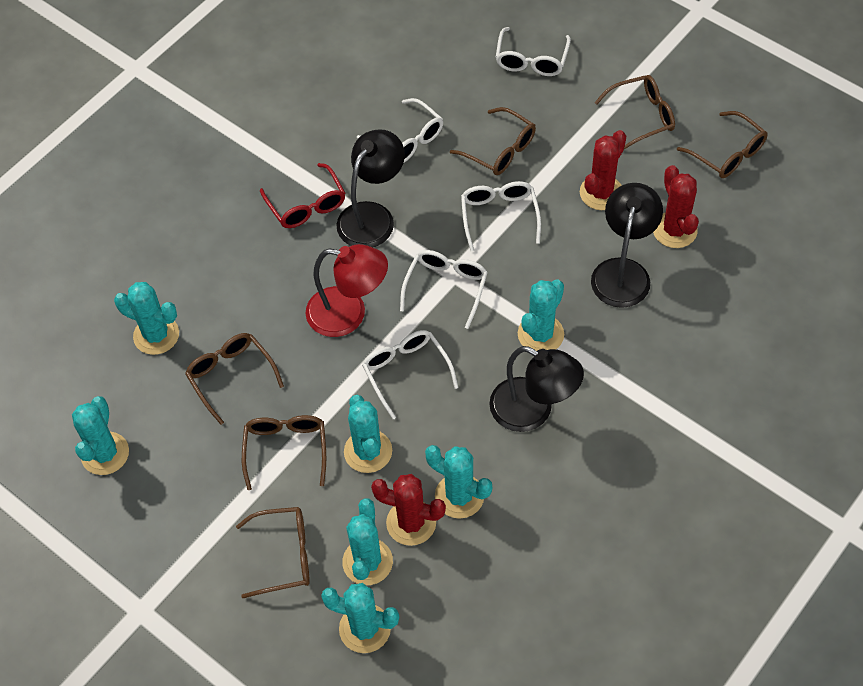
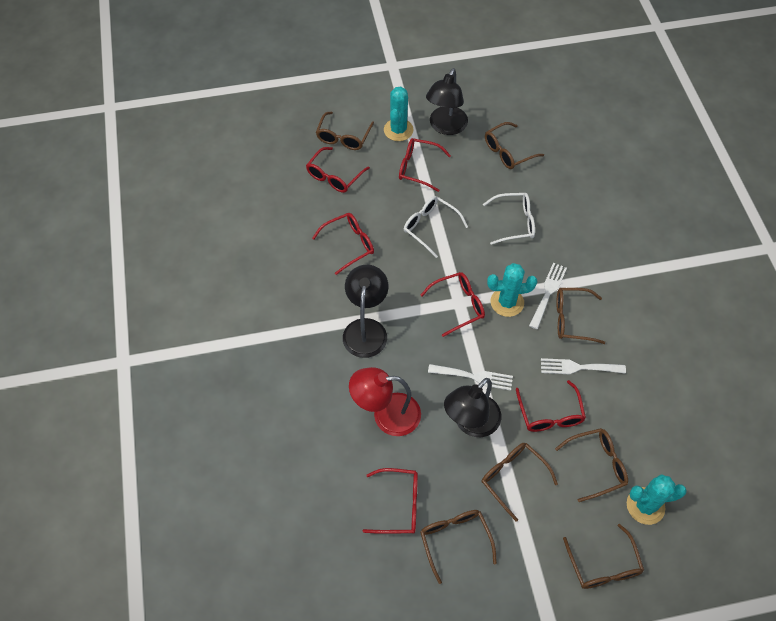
brown glasses: [185,333,284,425] [236,507,310,598] [242,415,326,490] [450,107,536,175] [594,75,675,149] [677,111,767,178] = 6 -> [316,112,374,150] [420,510,497,584] [482,443,558,522] [485,122,544,169] [555,428,628,502] [556,288,605,344] [563,524,644,589] = 7
red cactus: [371,474,446,546] [580,130,626,210] [653,165,699,248] = 3 -> none = 0
red glasses: [260,163,345,228] = 1 -> [306,147,370,193] [312,213,374,275] [362,468,418,534] [399,138,451,192] [421,272,485,337] [516,380,586,432] = 6
turquoise cactus: [72,396,129,475] [114,282,179,355] [321,583,399,653] [342,498,393,585] [344,395,392,473] [425,445,492,519] [518,280,564,351] = 7 -> [384,86,414,141] [487,263,538,317] [627,474,687,525] = 3
white fork: none = 0 -> [428,364,513,391] [529,263,567,329] [541,358,626,374] = 3
white glasses: [357,98,443,163] [362,330,459,419] [400,250,488,329] [461,181,541,251] [496,27,571,76] = 5 -> [404,196,468,258] [483,193,535,245] = 2

